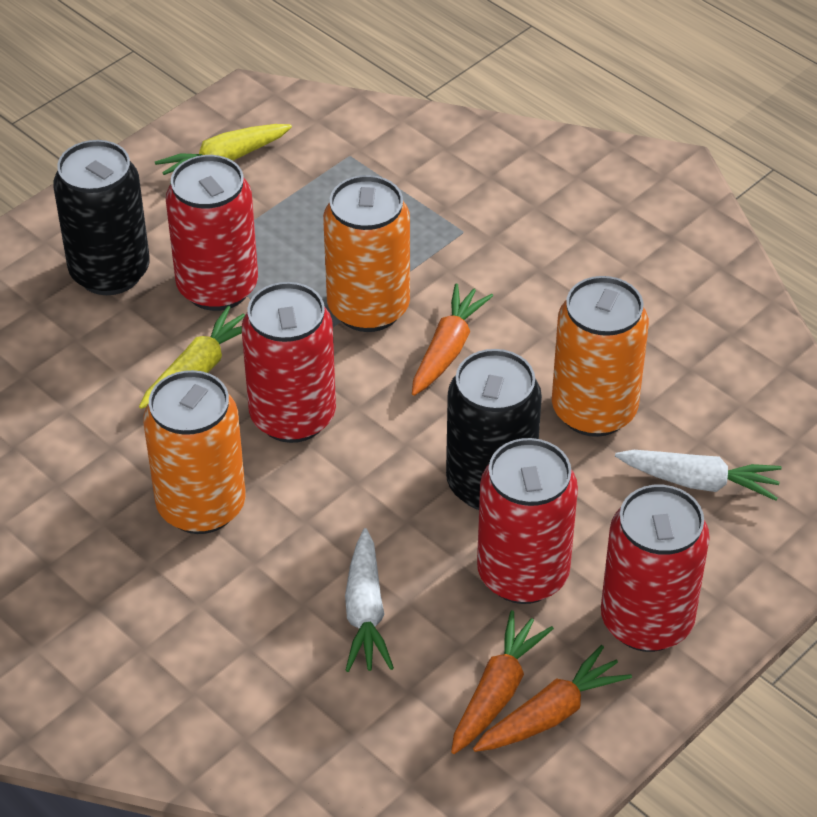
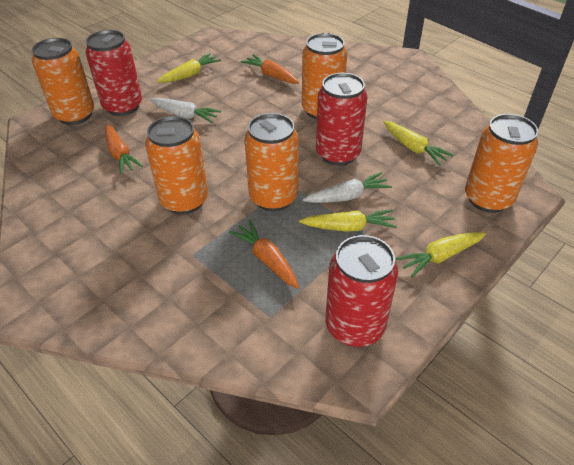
black can: [53,140,150,295] [446,349,542,510] = 2 -> none = 0
orange can: [143,370,246,534] [323,175,410,332] [552,276,649,437] = 3 -> [32,38,94,125] [145,116,208,214] [244,113,299,211] [302,33,347,120] [465,114,538,213] = 5
red can: [166,155,258,311] [242,282,336,443] [477,438,578,604] [601,485,710,652] = 4 -> [85,30,142,116] [316,73,367,166] [325,235,398,347] = 3
yellow carrot: [139,306,245,409] [155,124,292,184] = 2 -> [157,53,221,83] [299,209,397,232] [383,121,454,166] [396,232,486,277] = 4

